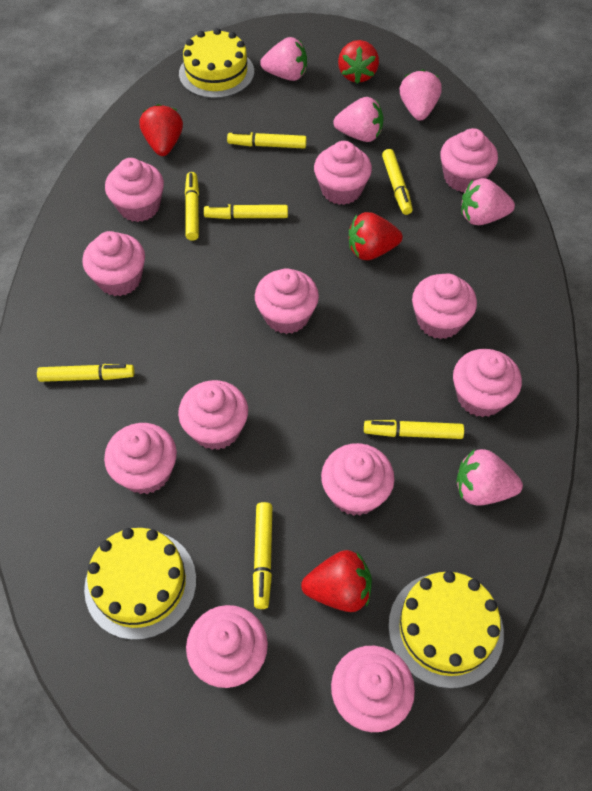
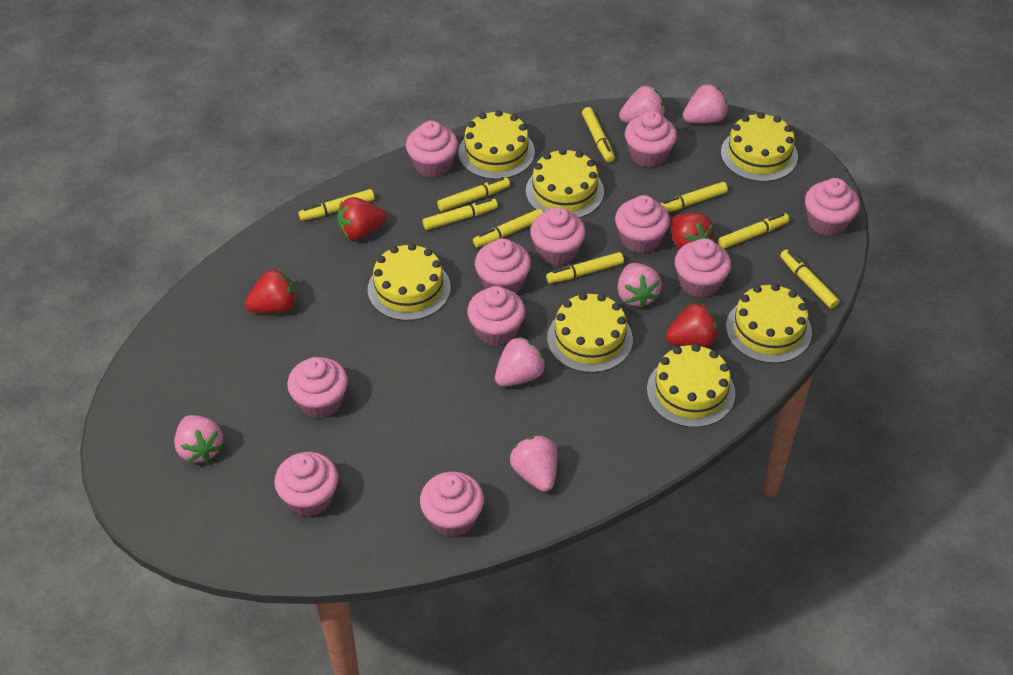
pink cupcake: [82,231,145,296] [104,423,177,494] [105,158,164,222] [178,380,248,450] [186,605,268,688] [255,268,319,334] [314,141,372,205] [321,443,395,516] [331,646,415,732] [412,274,477,339] [440,128,498,192] [453,349,522,417] = 12 -> [274,452,338,517] [287,357,348,418] [406,121,458,178] [420,472,484,537] [467,286,525,346] [475,238,531,293] [530,207,586,266] [615,195,670,253] [625,110,677,167] [675,238,731,298] [805,178,860,236] = 11
pink strawberry: [260,37,307,81] [334,97,383,142] [400,69,442,120] [456,449,523,506] [461,178,515,225] = 5 -> [174,415,223,463] [495,336,546,387] [510,435,557,492] [618,263,662,308] [619,85,665,123] [683,84,729,123] = 6
yellow cake: [84,528,196,640] [179,28,254,98] [388,571,504,689] = 3 -> [368,243,451,321] [458,110,535,180] [526,148,604,218] [547,293,633,373] [647,344,735,428] [721,112,798,182] [726,283,812,363] = 7
yellow marker: [37,364,135,382] [185,172,199,241] [204,204,288,219] [227,131,307,149] [253,502,272,609] [364,420,464,439] [382,149,413,215] = 7 -> [299,189,375,221] [423,198,498,230] [437,177,510,212] [473,209,543,247] [546,252,624,284] [582,107,615,163] [660,182,728,212] [718,213,789,249] [780,249,840,309] = 9

